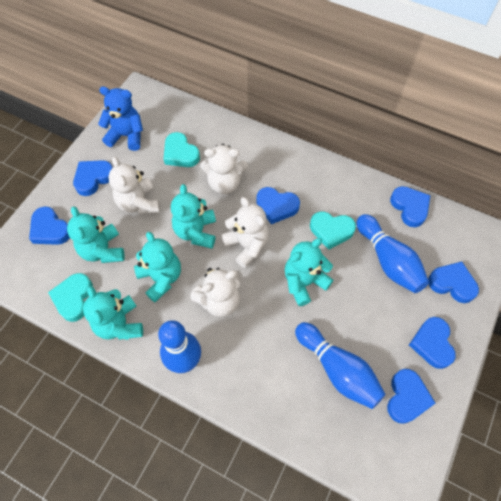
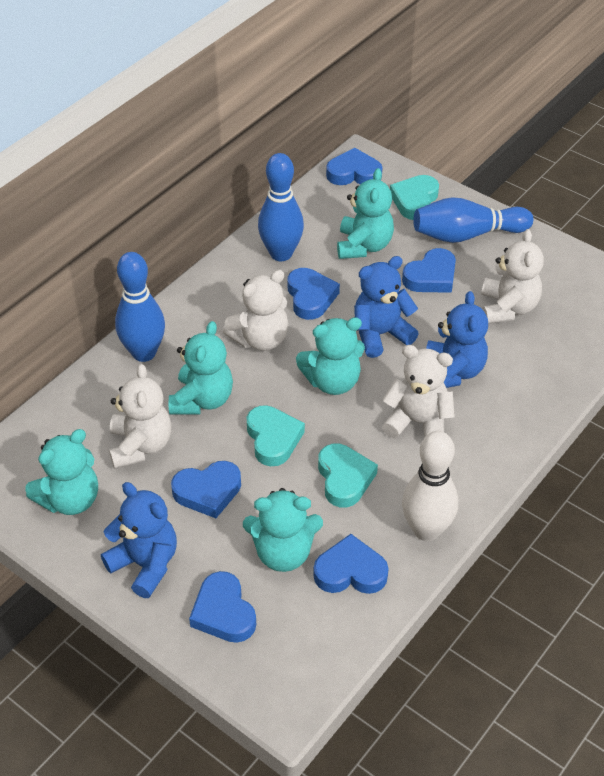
blue heart: [29,207,70,245] [73,160,113,196] [257,187,300,224] [387,369,435,424] [390,186,431,227] [409,317,456,369] [428,262,479,303] = 7 -> [171,461,241,518] [189,571,256,643] [288,268,340,320] [314,534,389,594] [326,148,383,185] [402,248,456,293] = 6
blue teddy bear: [98,87,143,151] = 1 -> [101,482,177,598] [354,256,419,358] [426,291,488,388] = 3
white bowling pin: none = 0 -> [402,431,458,541] = 1

